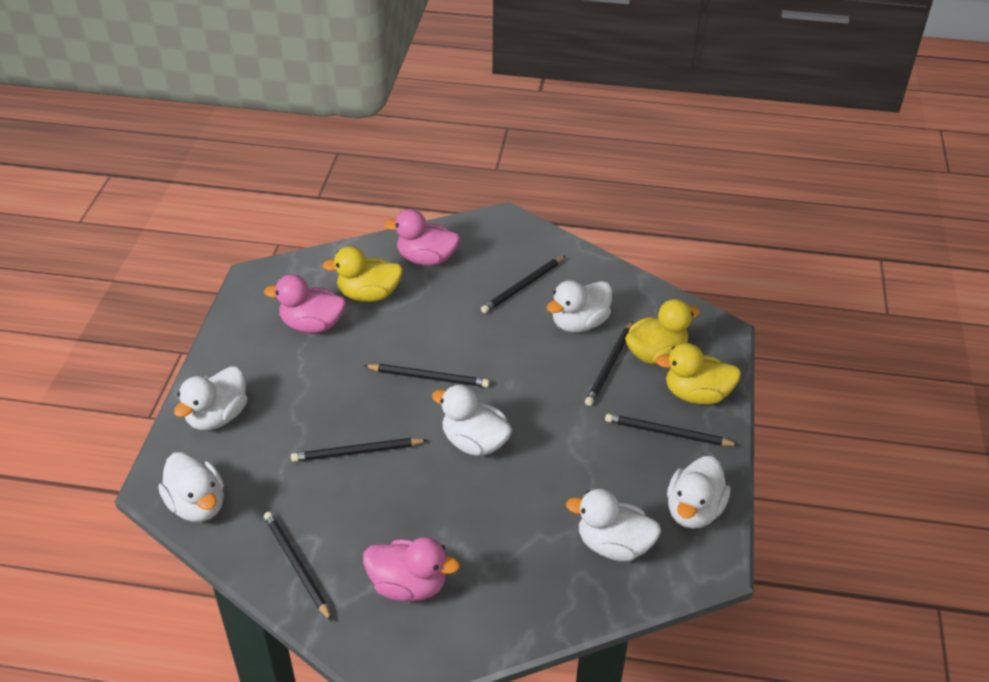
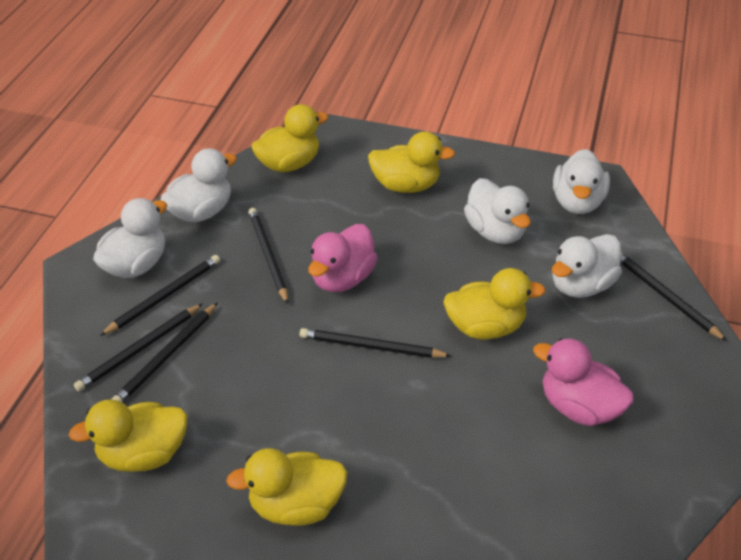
pink duck: [264,274,346,333] [363,537,460,601] [384,209,460,266] = 3 -> [308,224,378,292] [533,338,634,426] = 2
white duck: [158,452,224,522] [174,366,247,430] [432,385,512,456] [547,280,612,333] [566,489,661,561] [667,456,730,529] = 6 -> [93,198,167,278] [160,148,237,222] [464,178,531,244] [552,234,622,298] [553,149,610,214] = 5
yellow duck: [322,246,403,302] [625,299,700,364] [655,343,741,404] = 3 -> [69,399,188,472] [226,448,347,526] [251,104,329,172] [368,131,455,193] [443,268,546,340] = 5

